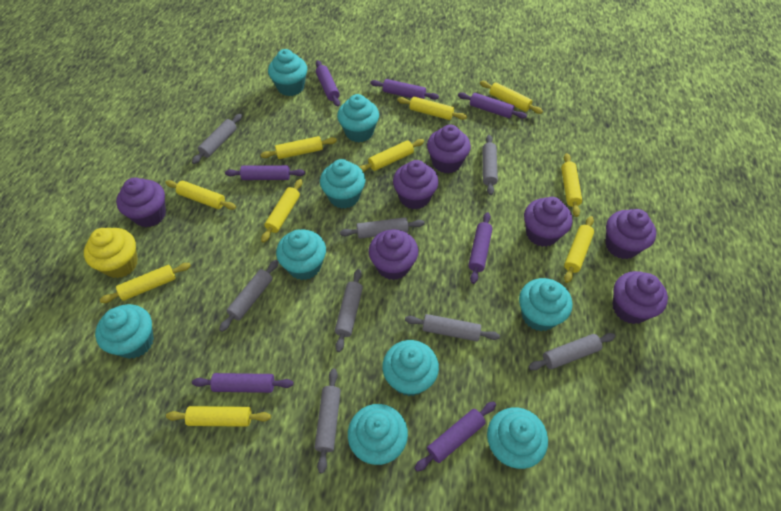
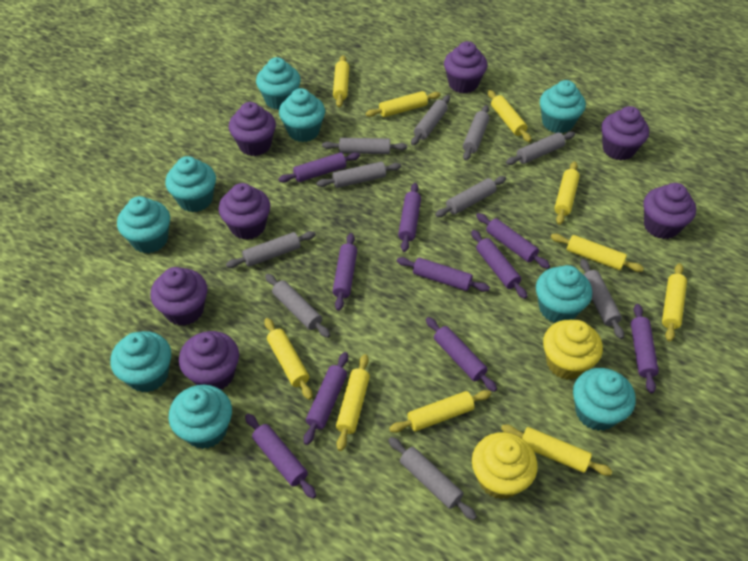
grey rolling pin: [192,114,242,164] [219,260,278,332] [315,369,341,473] [335,269,363,352] [340,217,425,239] [405,314,500,341] [482,135,498,195] [528,333,615,370] = 8 -> [226,231,316,268] [265,274,330,338] [316,162,401,188] [322,138,407,154] [388,437,477,520] [411,95,450,145] [435,176,506,217] [463,105,490,161] [506,131,575,165] [580,259,624,339] = 10
purple rolling pin: [192,373,294,393] [225,165,305,180] [316,60,340,107] [370,79,439,100] [415,401,496,472] [458,92,527,119] [468,212,493,284] = 7 -> [245,414,316,499] [278,152,360,183] [304,352,348,445] [332,233,357,311] [397,257,490,292] [398,183,421,252] [426,317,497,392] [471,230,527,299] [476,213,550,269] [631,304,659,393] = 10
yellow cupcake: [84,228,138,278] = 1 -> [472,432,538,499] [543,320,603,380] = 2

